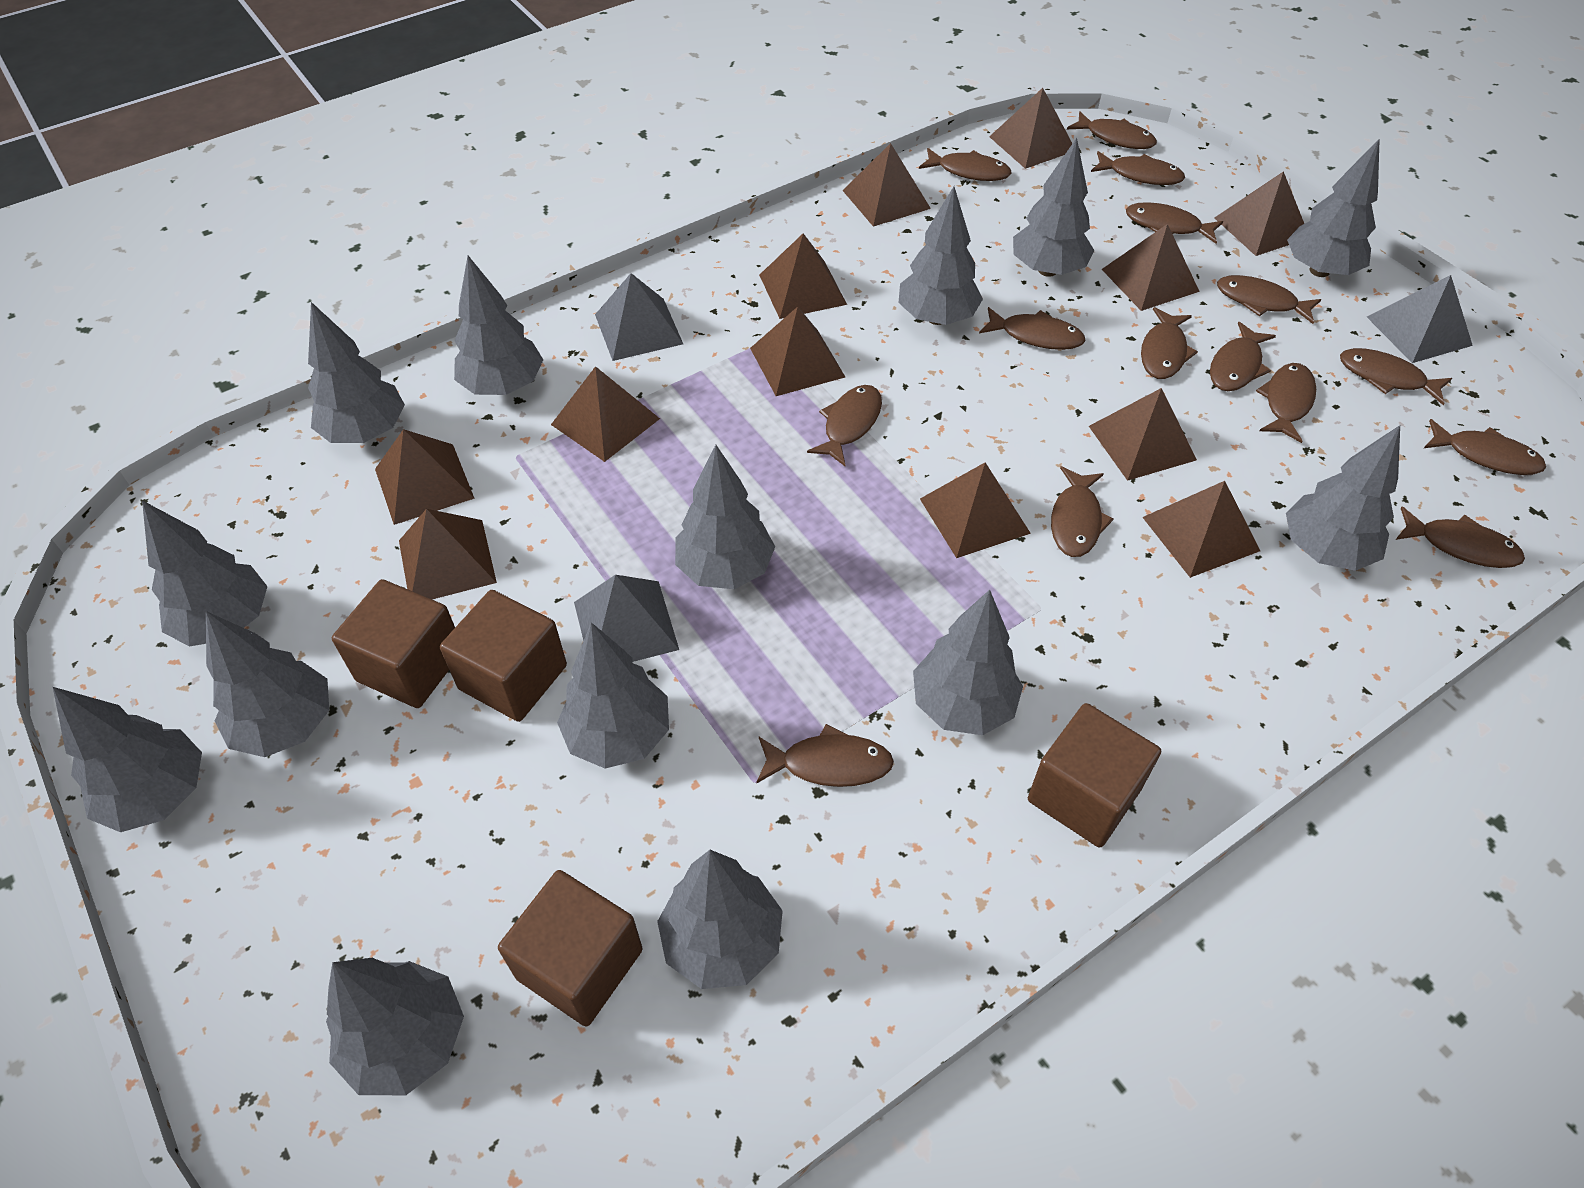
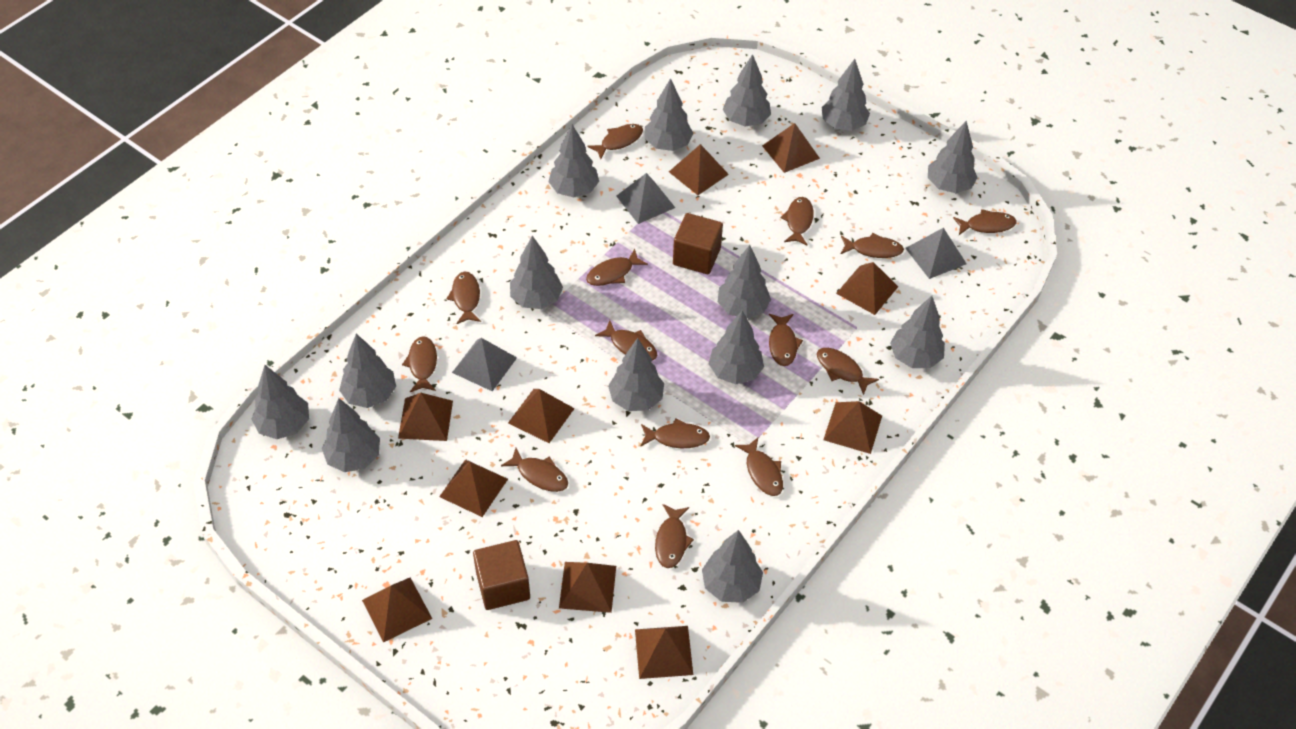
brown cube: [332,579,455,708] [440,590,567,722] [498,870,643,1026] [1028,703,1161,847] = 4 -> [473,540,530,610] [673,213,723,274] = 2
brown fish: [756,724,894,787] [807,385,882,466] [919,148,1012,181] [979,307,1086,350] [1051,466,1113,557] [1067,111,1157,149] [1091,151,1185,185] [1126,202,1223,244] [1141,307,1198,379] [1210,322,1276,391] [1217,275,1321,324] [1256,363,1316,443] [1340,348,1452,405] [1396,507,1525,568] [1424,419,1546,475] = 15 -> [402,336,437,392] [447,272,481,324] [501,448,568,492] [586,249,648,286] [587,124,643,159] [595,320,657,361] [640,418,710,448] [655,504,694,568] [735,438,783,496] [769,314,803,366] [781,197,814,246] [817,348,879,395] [841,233,904,258] [953,209,1017,235] = 14
brown pyramid: [375,429,475,525] [399,509,497,599] [551,366,660,462] [750,307,845,396] [759,233,847,319] [842,143,931,227] [920,462,1031,558] [989,88,1072,169] [1089,388,1197,481] [1102,224,1200,311] [1142,481,1260,578] [1214,171,1304,256] = 12 -> [362,578,432,643] [398,393,453,441] [439,459,508,517] [508,389,575,443] [559,562,616,613] [635,626,693,679] [669,144,729,195] [762,123,820,173] [823,401,882,454] [836,262,898,315] = 10

